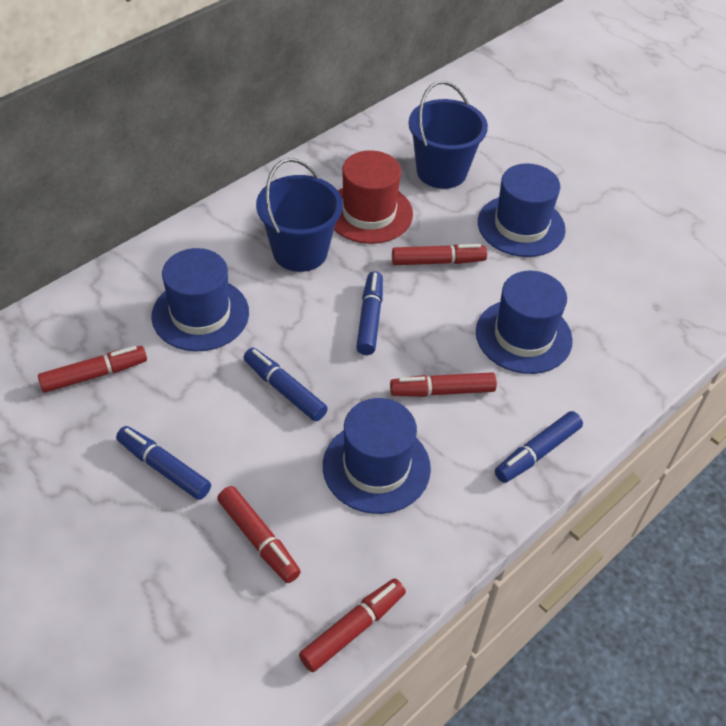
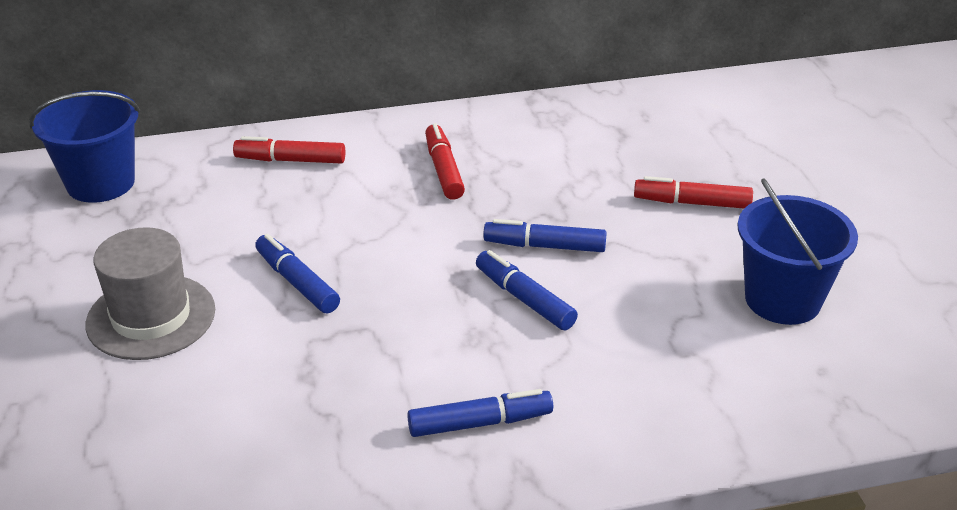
blue hat: [151,248,249,352] [323,398,431,514] [476,271,573,374] [478,163,566,257] = 4 -> none = 0
grey hat: none = 0 -> [86,227,215,360] = 1
red hat: [334,150,413,244] = 1 -> none = 0
red marker: [38,346,147,393] [217,486,301,583] [299,579,406,672] [390,372,497,397] [392,244,487,265] = 5 -> [233,136,345,163] [425,123,465,200] [634,176,753,208] = 3

